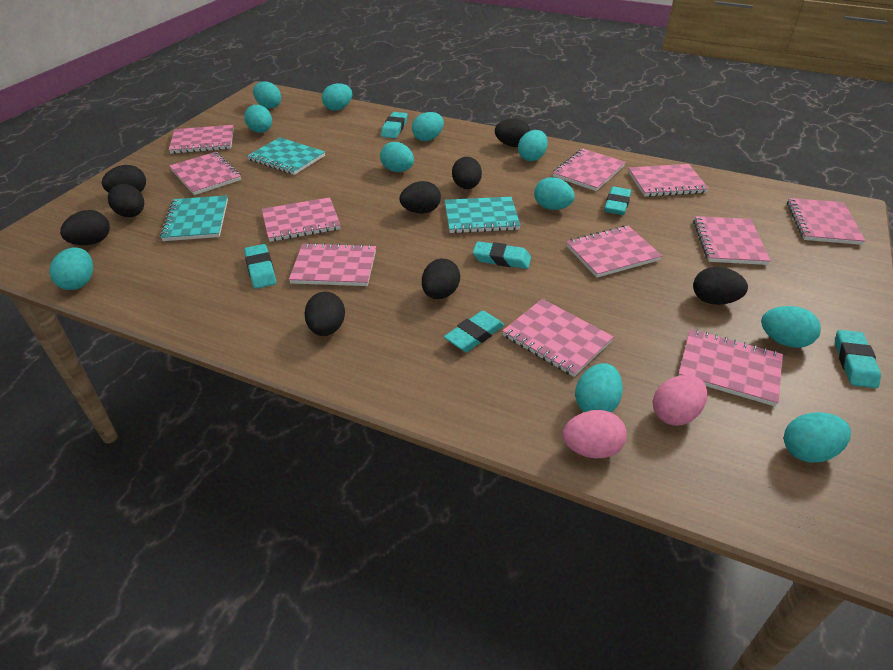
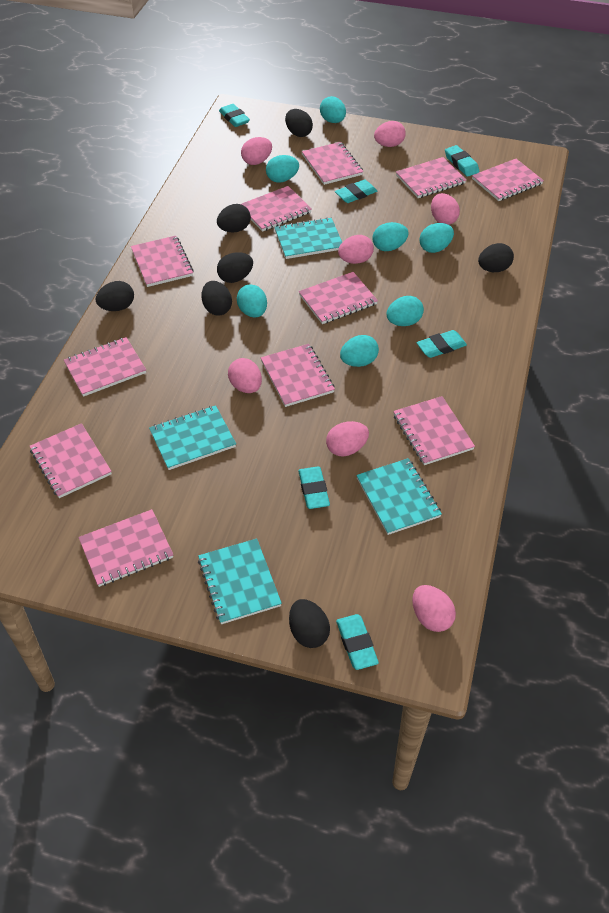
black egg: [60,210,110,245] [102,165,146,192] [108,184,144,217] [305,292,345,336] [399,181,441,214] [422,259,460,299] [452,157,482,189] [495,119,531,147] [693,267,748,305] = 9 -> [95,281,134,311] [202,281,232,315] [217,204,251,233] [217,252,253,283] [285,109,313,137] [289,599,330,648] [478,243,514,272] = 7
pink egg: [562,410,627,459] [653,375,707,426] = 2 -> [228,358,262,393] [241,137,272,165] [326,421,369,457] [338,235,374,264] [374,121,406,147] [412,585,456,632] [431,193,460,225] = 7
turquoise egg: [49,247,93,290] [244,105,272,133] [253,81,281,109] [322,83,352,111] [380,142,414,172] [412,112,444,141] [518,130,548,161] [534,177,575,210] [575,363,623,412] [761,306,821,348] [784,412,851,463] = 11 -> [237,284,267,318] [266,155,299,183] [320,96,346,123] [340,335,379,367] [372,222,409,251] [387,296,424,326] [419,223,454,253] = 7
turquoise notebook: [160,195,228,241] [247,137,325,175] [444,197,521,233] = 3 -> [149,405,236,470] [198,538,282,624] [274,217,342,259] [356,458,442,535] = 4

